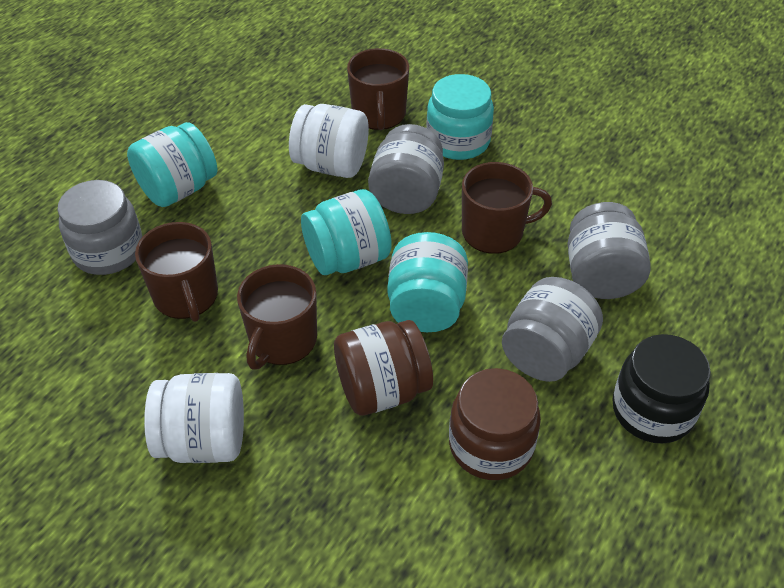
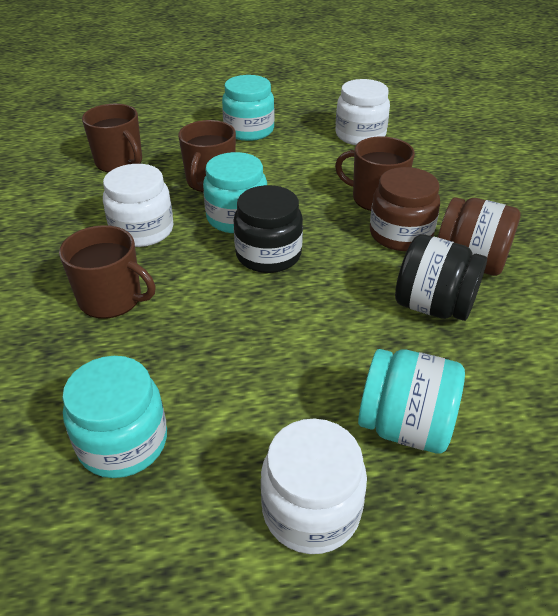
black jar: [612,334,711,443] = 1 -> [234,185,303,273] [395,234,487,321] = 2
grey jar: [58,180,143,275] [368,124,444,214] [502,277,603,382] [568,202,651,299] = 4 -> none = 0
white jar: [144,373,244,463] [289,104,369,178] = 2 -> [103,164,173,247] [261,419,367,554] [335,79,390,145] = 3

